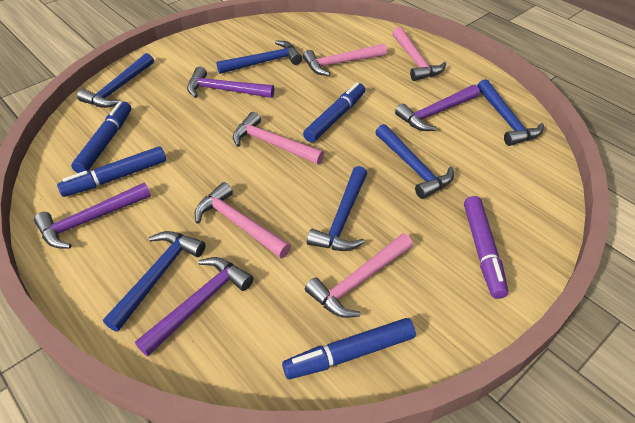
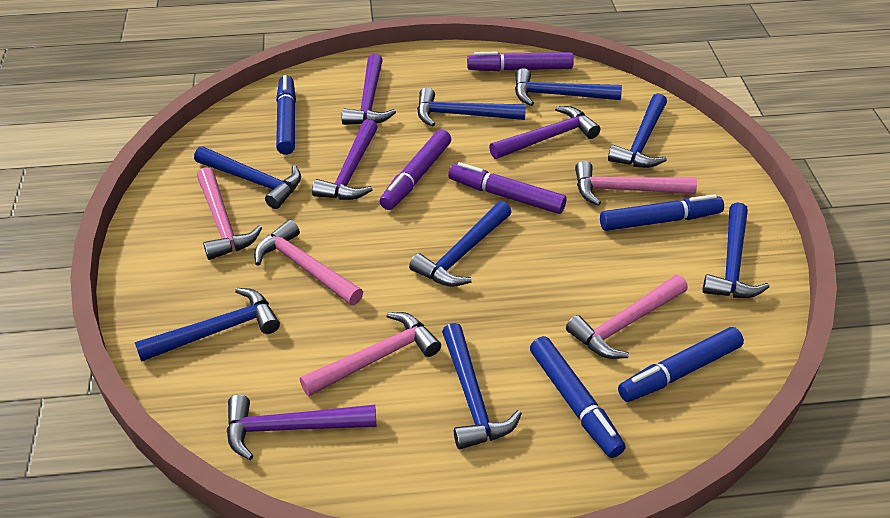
blue hammer: [77,53,154,108] [103,231,205,332] [216,41,302,74] [307,166,367,251] [375,124,454,199] [477,79,544,146] = 6 -> [134,288,280,362] [194,146,301,209] [409,201,511,287] [417,87,526,127] [442,323,522,449] [515,68,622,106] [608,93,667,168] [702,202,769,298] = 8
purple marker: [464,196,508,299] = 1 -> [379,129,451,210] [448,162,566,214] [467,52,574,71] = 3

